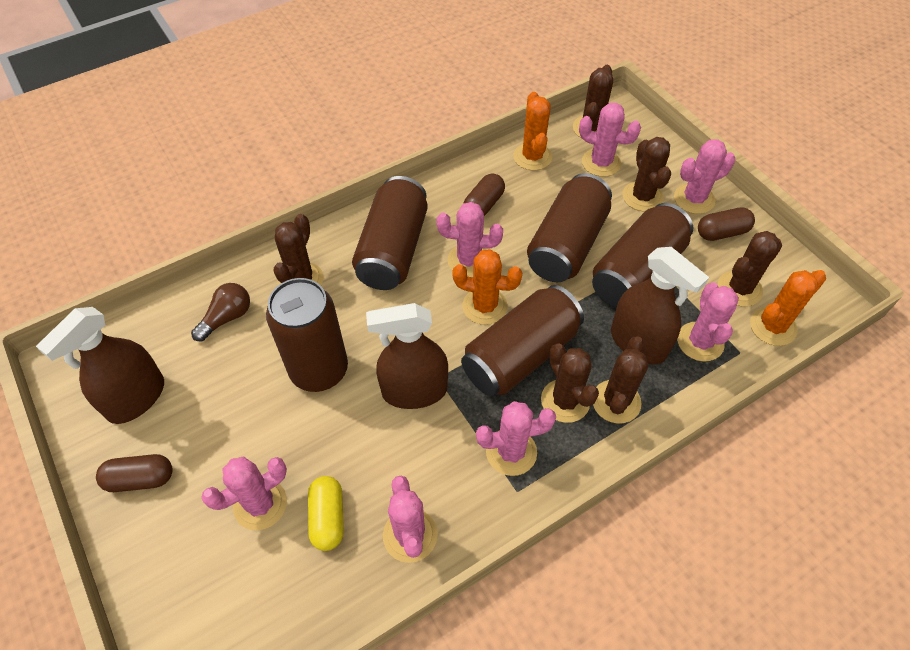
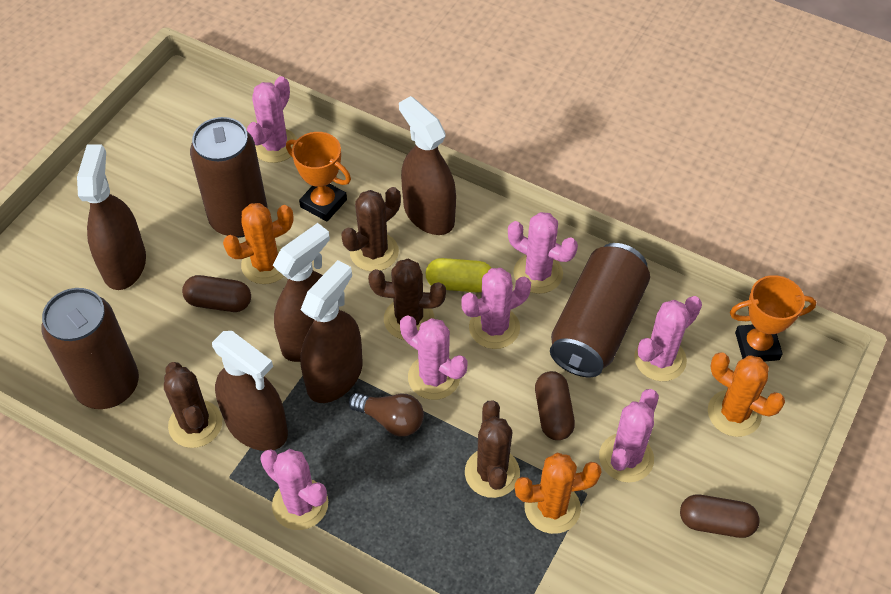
brown cactus: [273,214,323,285] [541,344,599,423] [573,65,613,138] [593,336,648,424] [622,137,671,212] [718,231,782,307] = 6 -> [164,362,222,448] [341,187,401,272] [368,259,446,340] [465,400,520,498] = 4
brown can: [266,278,348,392] [352,176,428,290] [461,285,584,396] [527,173,612,282] [592,203,694,308] = 5 -> [42,288,139,409] [190,117,268,238] [550,243,650,377] = 3
brown spray bottle: [36,307,164,424] [366,303,448,409] [611,247,709,365] = 3 -> [77,145,146,290] [212,331,288,451] [273,223,330,362] [300,260,363,403] [399,96,456,235] = 5
orange trophy: none = 0 -> [286,132,351,222] [730,275,816,362] = 2

